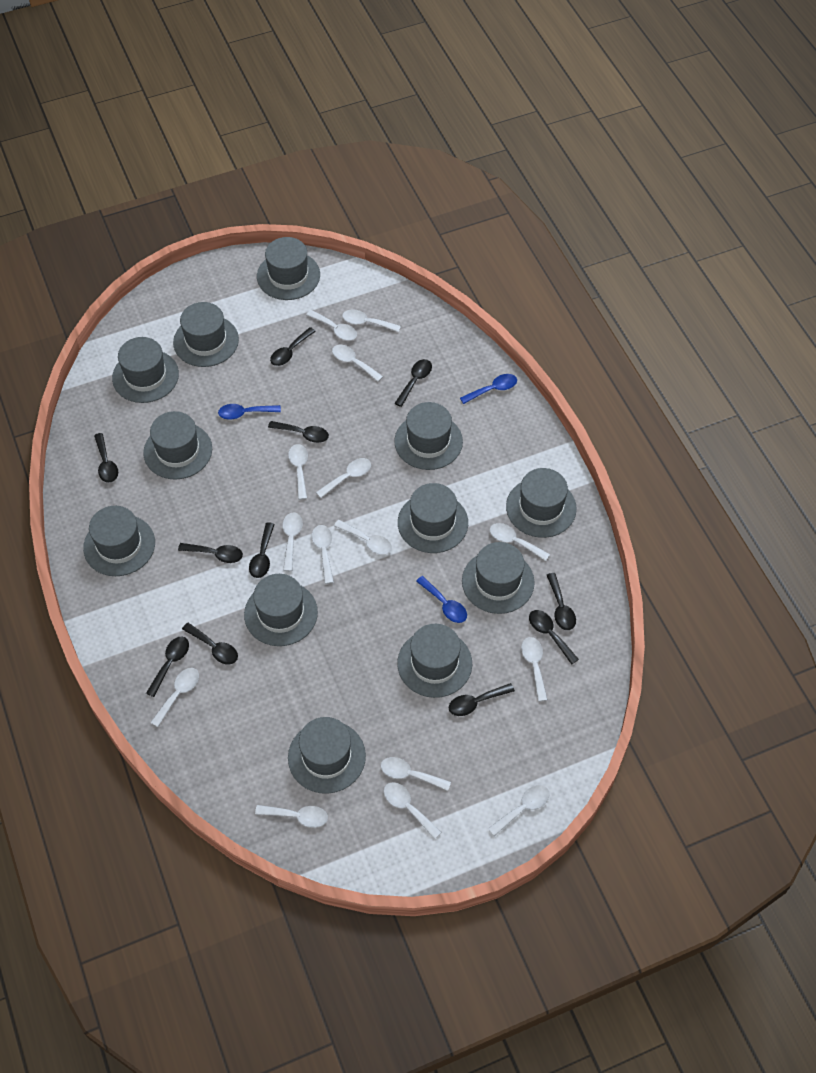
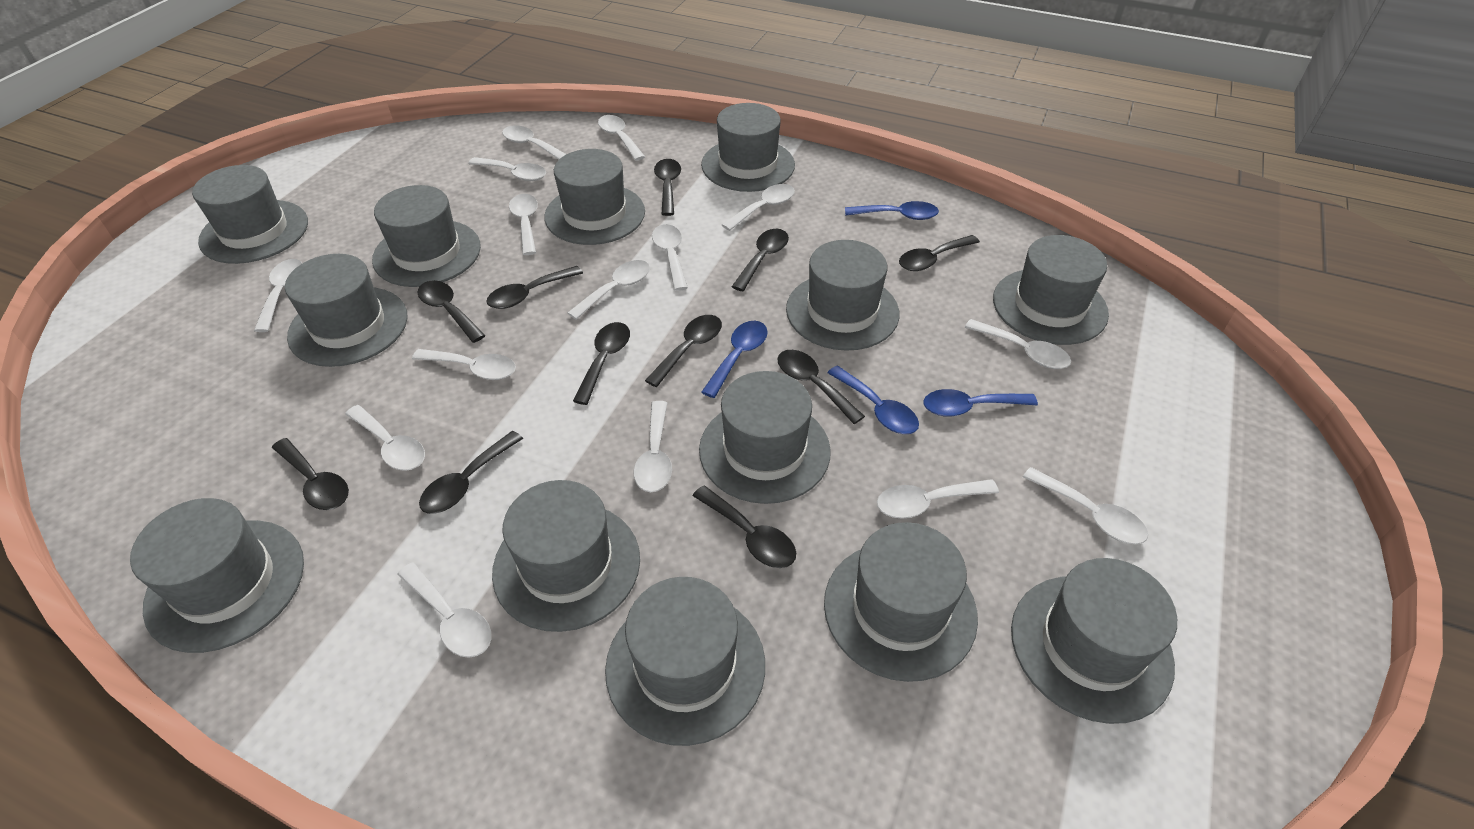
blue spoon: [218,404,281,419] [416,576,467,623] [460,374,517,404] = 3 -> [701,321,768,398] [827,365,919,434] [845,201,939,220] [923,389,1038,417] = 4
grey hat: [83,506,155,576] [112,337,179,403] [143,411,212,480] [173,302,239,367] [244,574,318,646] [257,237,320,300] [288,717,366,794] [394,402,463,470] [397,624,472,698] [398,483,468,553] [462,542,535,614] [506,468,577,538] = 12 -> [130,498,304,653] [192,165,308,264] [285,254,408,367] [372,185,481,287] [492,480,640,632] [544,149,645,245] [605,577,765,746] [699,371,831,504] [701,103,795,192] [786,240,899,351] [824,522,978,682] [993,235,1109,345] [1011,558,1177,724] = 13

